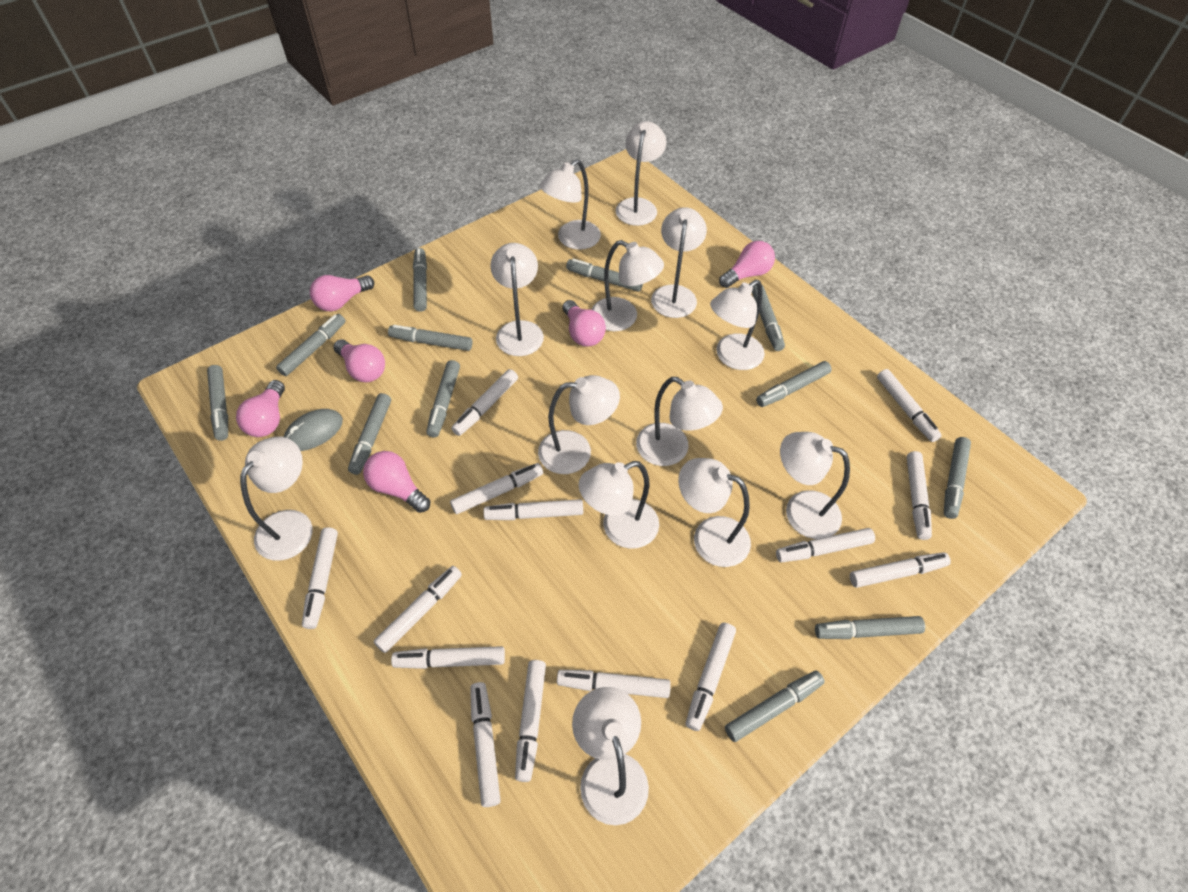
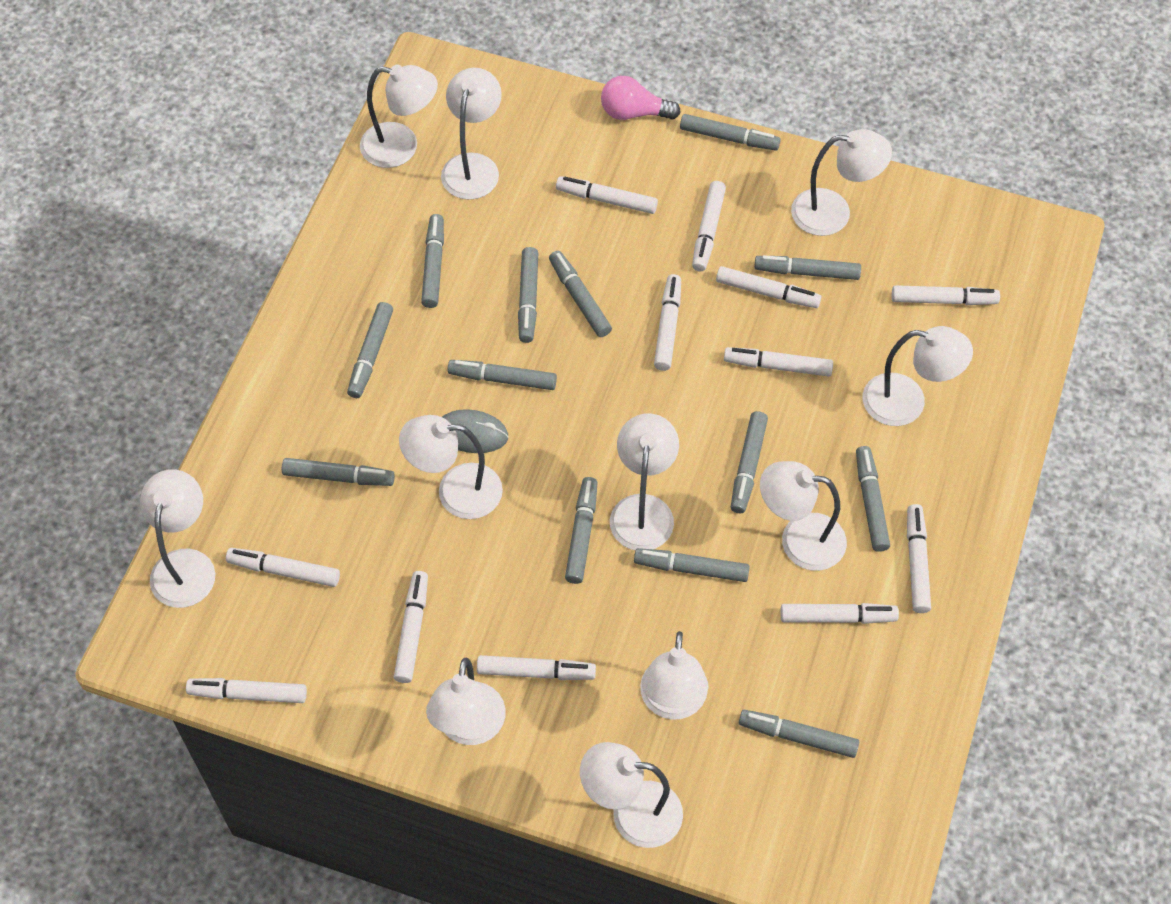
grey marker: [207,365,228,441] [276,314,346,376] [348,393,391,475] [388,325,472,351] [413,248,427,312] [426,360,460,437] [566,259,643,292] [725,670,825,742] [752,285,785,351] [756,361,832,407] [815,616,925,639] [944,437,971,519] = 12 -> [282,458,395,486] [347,302,393,398] [421,214,444,308] [448,360,557,390] [518,247,538,343] [549,251,612,337] [565,477,598,584] [634,548,750,582] [680,114,781,151] [731,411,768,513] [739,710,859,758] [754,255,861,280] [856,446,890,552] = 13
pink light bulb: [236,380,285,437] [310,275,374,311] [333,340,385,382] [363,451,430,513] [563,300,606,347] [719,241,775,288] = 6 -> [601,76,681,120] = 1
white lamp: [240,436,313,561] [490,243,544,356] [538,375,620,474] [540,159,601,250] [572,687,649,825] [579,461,659,549] [591,240,664,331] [616,121,666,226] [636,377,723,466] [651,207,707,318] [678,458,751,567] [710,280,765,370] [780,432,850,539] = 13 -> [140,469,215,608] [360,64,438,168] [399,415,503,519] [426,658,506,745] [441,68,502,200] [580,742,683,848] [610,414,679,550] [640,631,708,719] [760,461,847,571] [791,129,892,236] [863,326,973,426] = 11
white marker: [302,527,338,629] [373,566,462,653] [391,646,505,669] [450,463,543,514] [451,369,518,436] [470,682,501,807] [484,499,583,520] [515,660,546,782] [557,670,671,698] [686,623,736,731] [776,528,875,563] [850,552,951,588] [877,369,942,442] [907,451,932,540] = 14 -> [186,678,307,703] [226,548,340,587] [394,571,428,683] [477,655,596,680] [556,176,658,214] [654,274,681,371] [692,181,726,271] [716,266,821,308] [724,347,833,377] [780,603,899,624] [892,285,1000,305] [907,504,931,613] = 12

